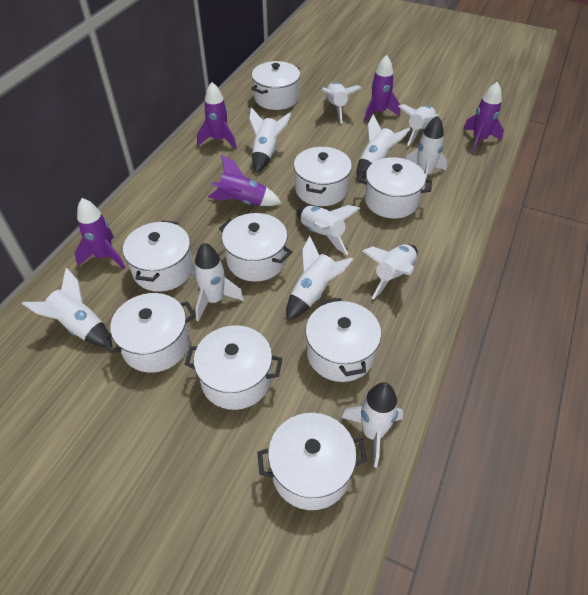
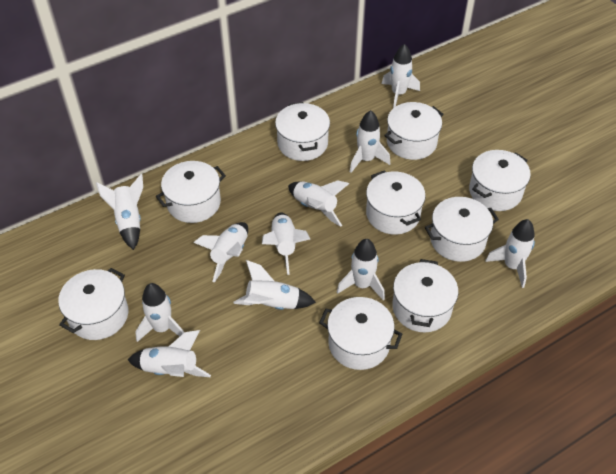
purple rocket: [75,198,125,269] [197,82,237,149] [208,155,281,206] [364,55,400,122] [463,82,504,153] = 5 -> none = 0

